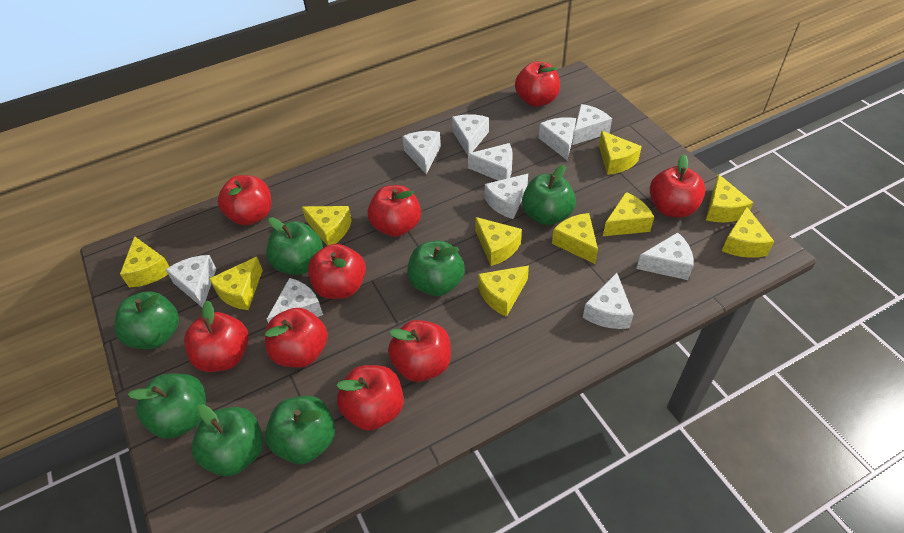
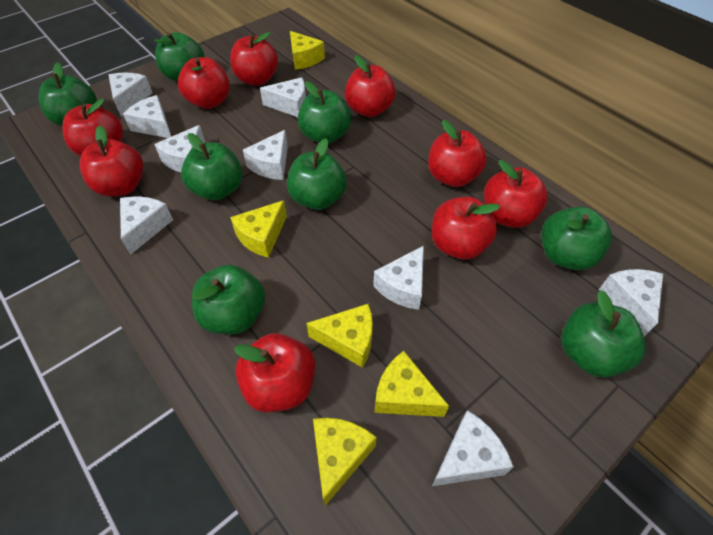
green apple: [114,291,179,349] [128,374,206,439] [191,404,264,476] [265,396,335,464] [266,217,323,275] [407,240,465,296] [522,165,576,226] = 7 -> [39,62,97,126] [154,32,205,82] [181,133,242,201] [192,265,265,334] [287,138,347,210] [298,81,351,144] [541,206,612,270] [561,290,646,378] = 8
white cheese: [166,255,216,308] [267,278,323,323] [402,131,441,174] [452,114,489,155] [468,143,513,181] [485,174,528,219] [539,117,576,160] [573,104,612,145] [583,273,634,329] [636,232,694,280] = 10 -> [109,72,152,116] [120,197,173,255] [123,95,171,138] [154,125,205,172] [243,130,288,180] [260,77,306,117] [373,246,424,310] [432,410,514,486] [599,269,663,336] = 9
yellow cheese: [120,236,170,288] [209,257,263,310] [302,206,352,246] [475,217,522,266] [478,265,529,317] [552,213,598,264] [599,131,642,175] [603,192,654,236] [706,174,754,222] [722,206,774,258] = 10 -> [230,200,287,258] [290,31,325,70] [306,304,373,368] [313,418,377,506] [374,351,449,417] = 5

